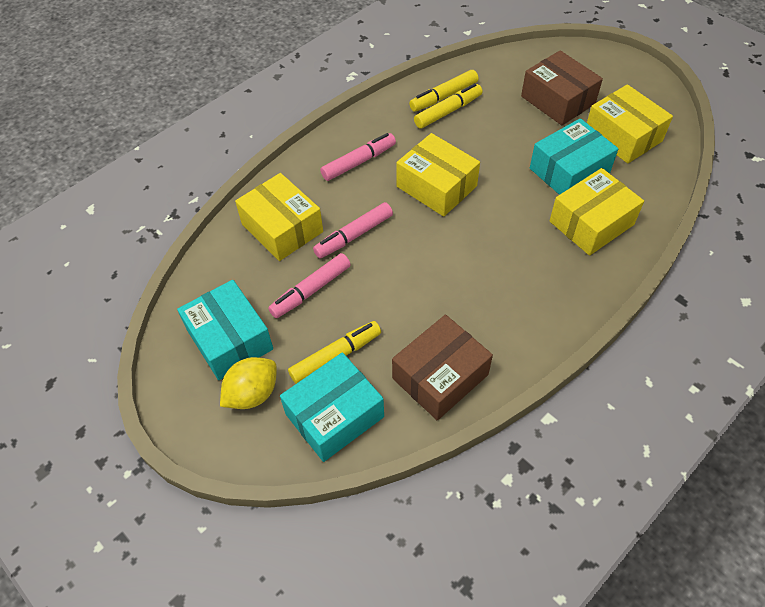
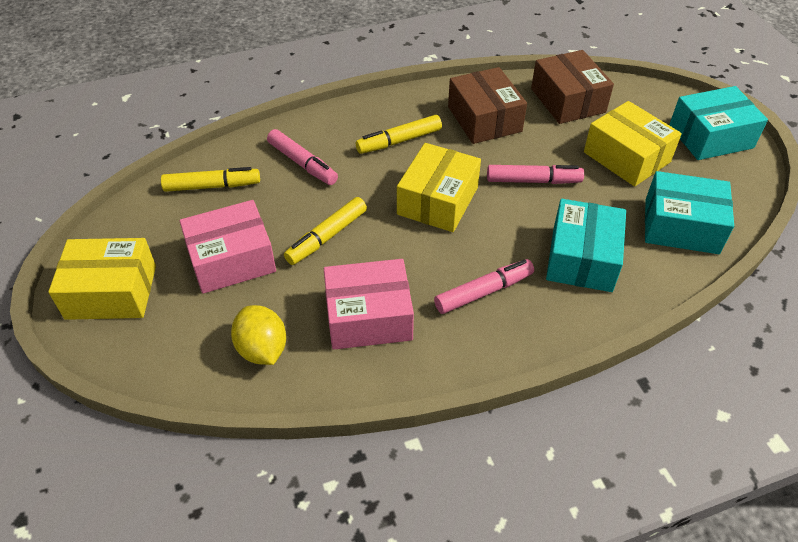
pink box: none = 0 -> [180,200,276,294] [324,259,414,350] = 2
yellow box: [235,173,323,261] [396,133,480,217] [550,168,644,256] [587,84,673,164] = 4 -> [48,238,156,320] [397,143,481,232] [584,101,682,187] = 3

